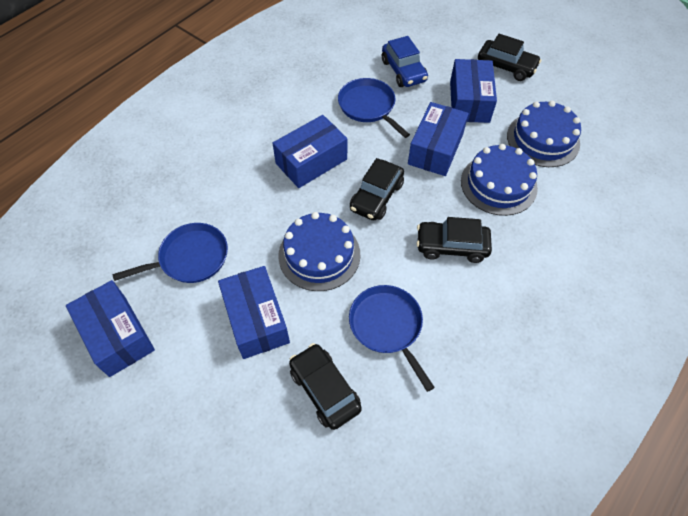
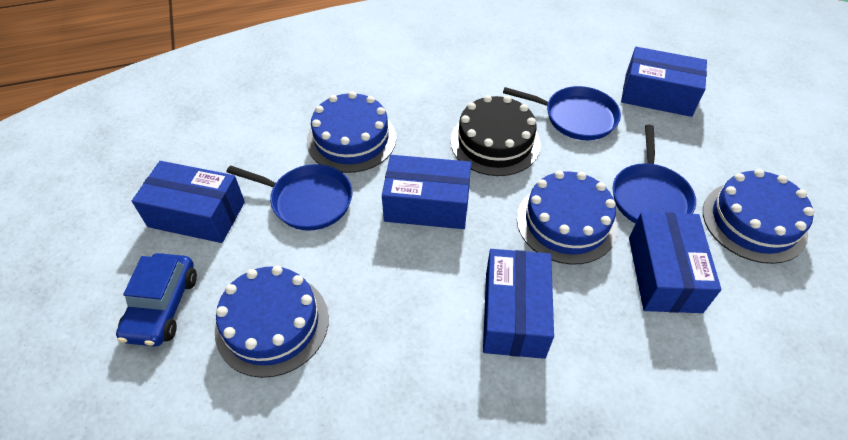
black cake: none = 0 -> [451,95,541,176] = 1
black car: [289,343,362,430] [350,158,404,220] [416,217,492,263] [478,34,541,81] = 4 -> none = 0
blue cake: [278,212,360,291] [461,144,538,216] [507,101,581,167] = 3 -> [215,266,329,378] [307,91,396,173] [517,171,618,264] [703,169,814,264] = 4

